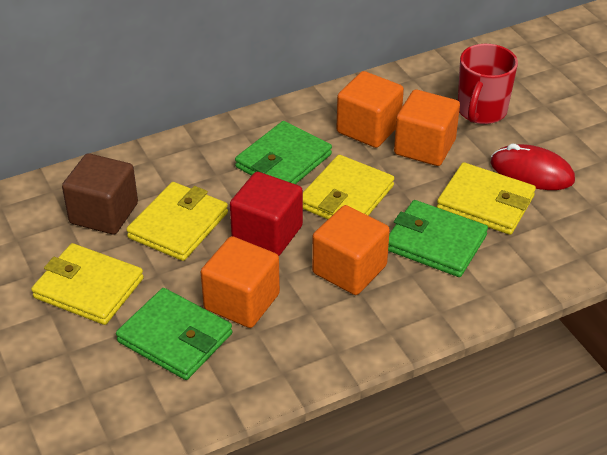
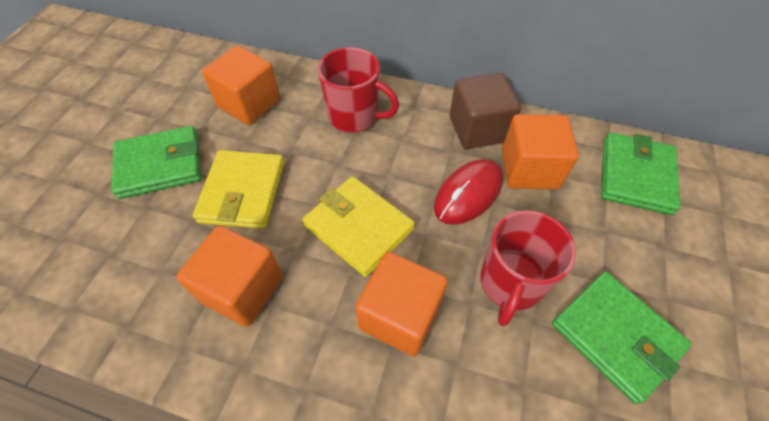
red cube: [230,172,303,256] = 1 -> none = 0
red mug: [458,44,518,124] = 1 -> [318,47,399,133] [480,210,576,326] = 2
yellow wallet: [31,243,144,325] [126,182,228,261] [303,155,394,219] [437,162,536,235] = 4 -> [193,150,285,229] [302,176,415,277] = 2

